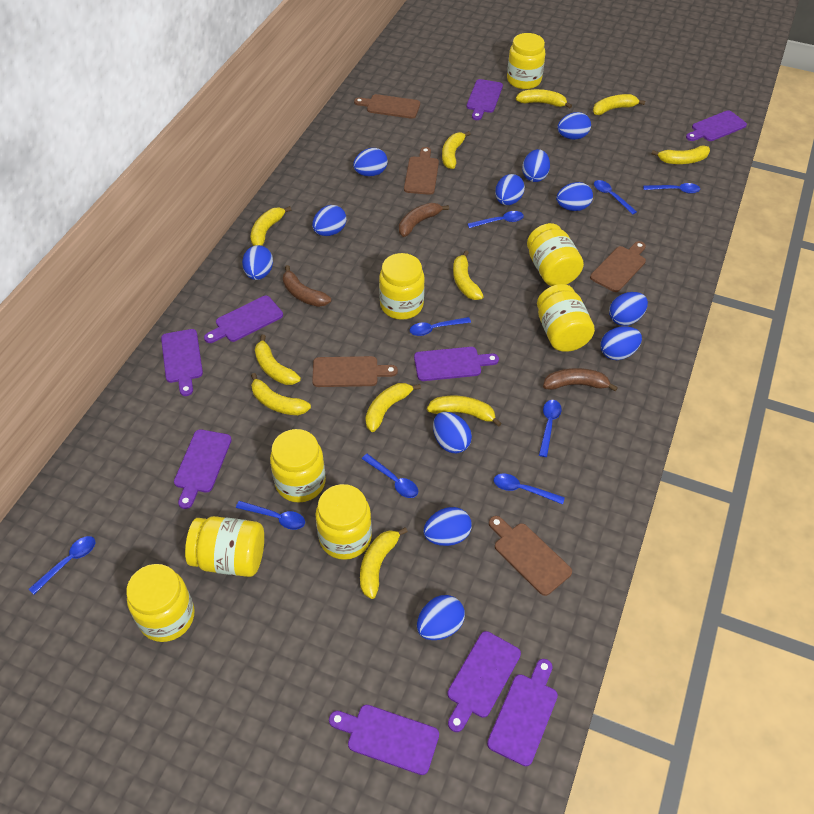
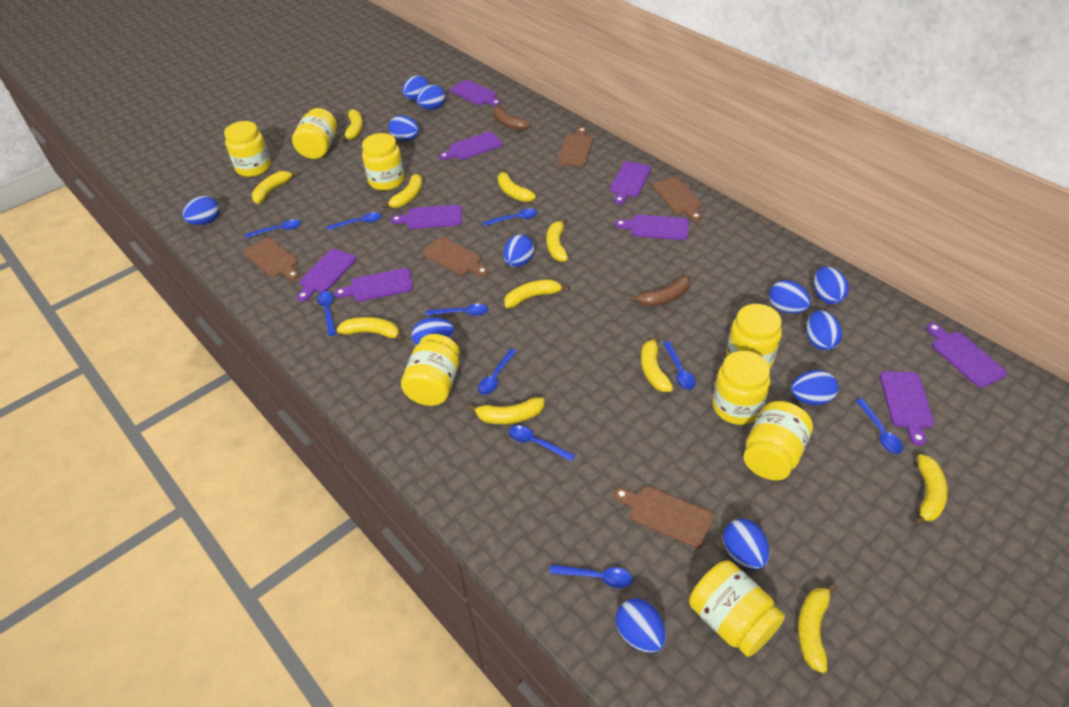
blue spoon: [29,536,95,594] [236,501,305,530] [362,454,418,498] [410,317,471,336] [468,211,524,228] [494,474,565,504] [539,400,562,457] [594,180,637,215] [643,183,700,194] = 9 -> [245,219,301,238] [317,291,336,336] [326,212,382,231] [426,304,488,316] [478,349,517,395] [483,209,538,226] [509,425,575,462] [549,564,632,588] [663,341,696,390] [856,398,903,454] = 10
brown banana: [283,265,331,307] [399,203,449,237] [543,368,618,391] = 3 -> [493,103,530,131] [629,275,690,307] = 2

